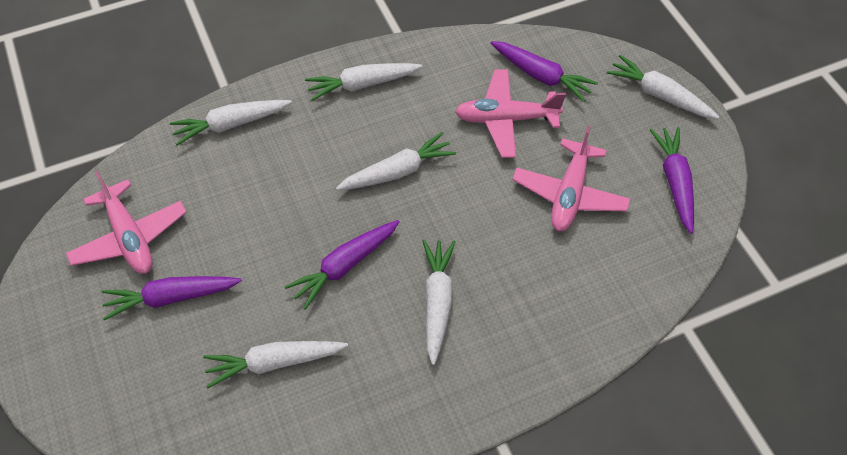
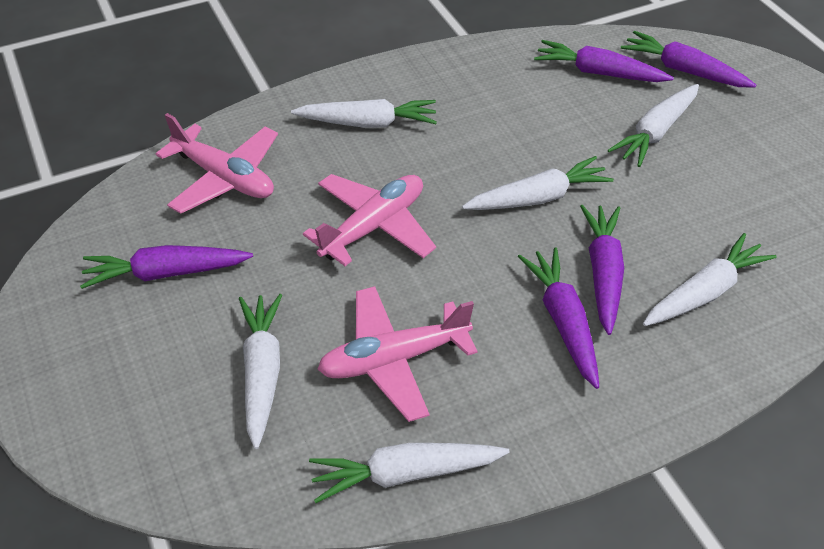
purple carrot: [102,276,242,321] [285,220,400,310] [490,41,598,102] [650,127,694,234] = 4 -> [80,245,253,289] [518,248,599,389] [534,40,674,82] [580,205,624,335] [621,31,756,87] = 5

